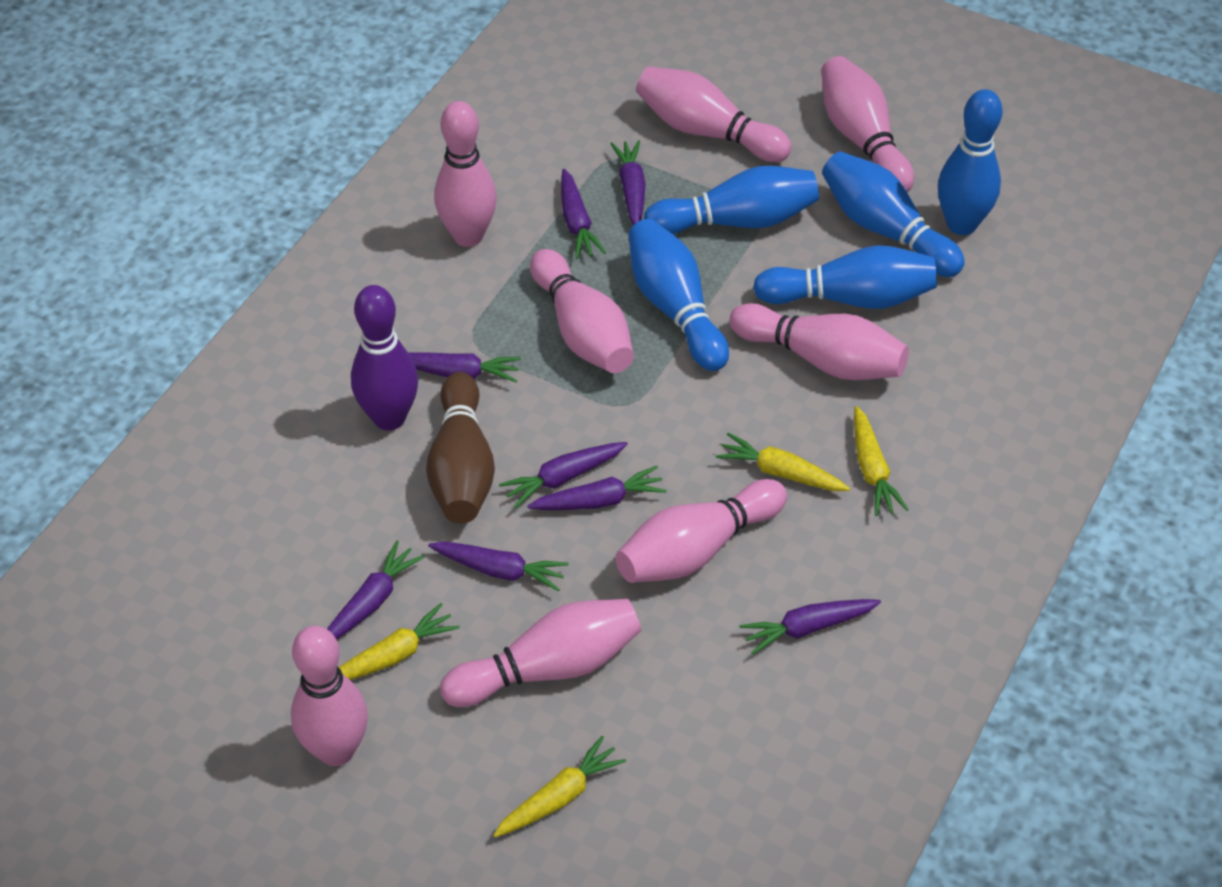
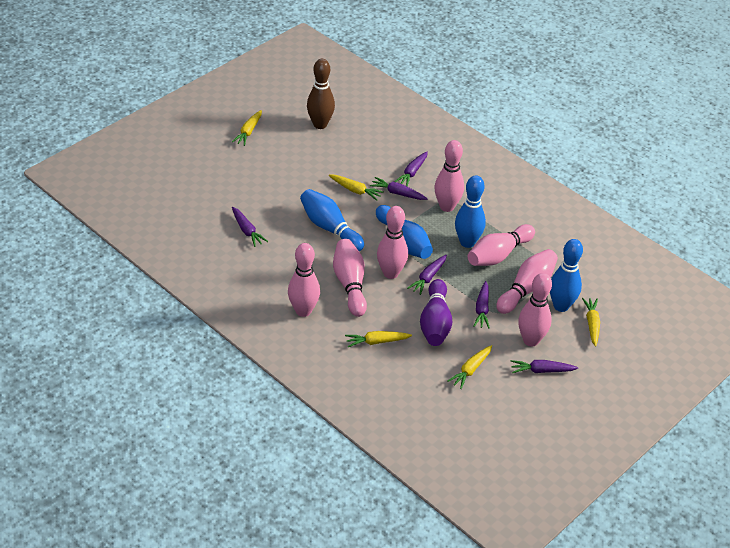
blue bowling pin: [628,219,729,371] [644,166,819,234] [753,245,937,309] [822,151,965,277] [938,89,1003,235] = 5 -> [300,189,364,251] [376,205,433,259] [455,175,486,248] [550,239,583,312] = 4
pink bowling pin: [291,626,368,766] [434,101,497,247] [440,599,641,707] [530,249,634,373] [615,479,787,583] [636,66,792,162] [730,303,909,380] [821,56,914,192] = 8 -> [288,243,320,317] [333,239,367,317] [377,206,408,279] [434,140,464,212] [468,224,535,266] [496,249,558,314] [518,273,552,346] = 7
purple carrot: [327,540,424,640] [409,352,521,382] [428,541,568,592] [499,442,628,508] [527,466,666,510] [561,169,606,259] [610,140,646,225] [739,599,881,655] = 8 -> [232,207,268,247] [370,177,428,200] [394,152,428,187] [407,255,447,295] [473,281,490,328] [511,360,578,373] = 6
yellow carrot: [339,603,460,680] [493,736,626,837] [716,433,850,491] [854,406,909,516] = 4 -> [232,110,262,146] [329,175,384,201] [345,331,412,347] [448,345,492,389] [582,298,600,346] = 5

